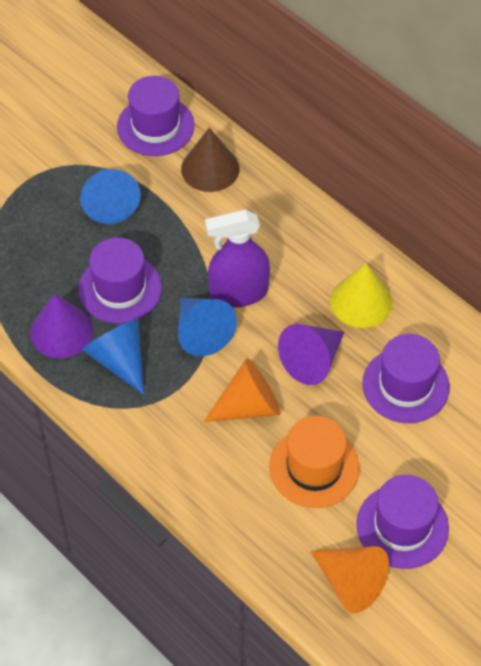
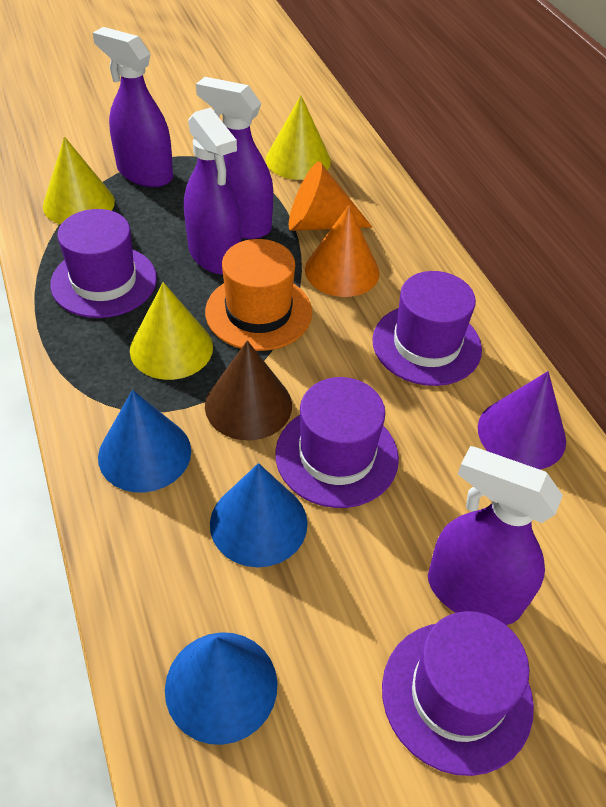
purple cone: [30,294,93,358] [278,324,344,385] = 2 -> [478,371,566,470] = 1
purple spray bottle: [205,209,270,308] = 1 -> [93,27,173,187] [184,107,241,274] [196,77,273,239] [428,446,563,625] = 4
yellow cone: [330,263,392,328] = 1 -> [43,137,115,224] [130,282,213,380] [266,96,331,180] = 3

